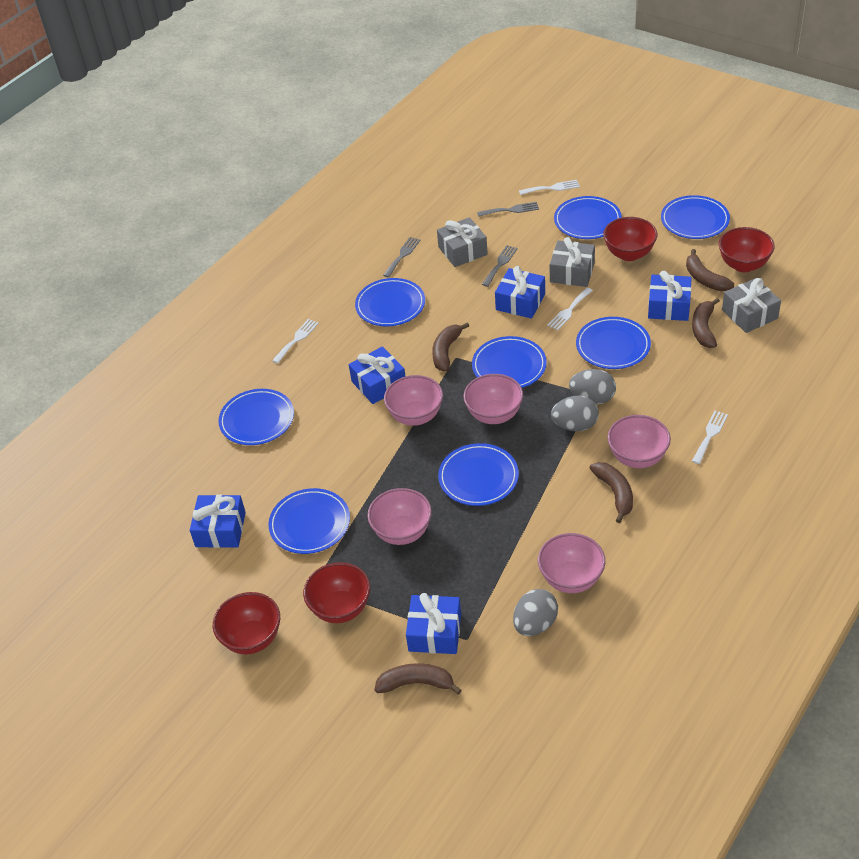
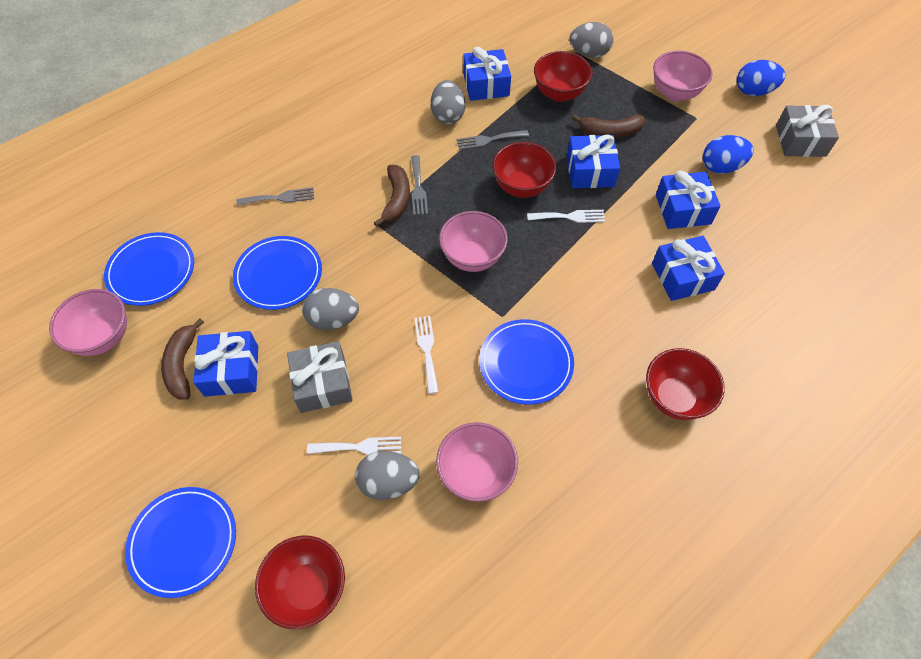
blue egg: none = 0 -> [703,135,754,174] [737,60,786,96] = 2
blue plate: [218,389,294,445] [269,488,350,554] [355,278,425,326] [438,443,519,506] [472,336,547,388] [554,196,622,239] [576,317,651,369] [661,195,730,239] = 8 -> [104,232,194,306] [125,487,236,598] [233,236,322,310] [479,319,574,405] = 4
brown banana: [374,663,462,695] [432,322,469,371] [590,462,633,523] [686,249,734,291] [692,298,720,348] = 5 -> [161,318,204,400] [374,165,410,227] [572,114,645,138] = 3
grey egg: [513,589,558,636] [551,396,599,431] [569,369,616,404] = 3 -> [302,288,359,330] [355,451,420,500] [431,80,466,124] [569,22,614,58] = 4
grey gift: [437,217,488,267] [550,237,595,287] [722,278,781,333] = 3 -> [287,341,353,413] [776,105,839,157] = 2
pink bowl: [367,488,432,545] [384,375,443,426] [463,374,523,424] [538,533,605,593] [607,415,671,468] = 5 -> [49,289,127,356] [436,422,518,502] [439,211,508,272] [653,51,713,101] = 4
white fork: [272,319,319,363] [519,180,580,195] [547,288,593,330] [692,410,728,464] = 4 -> [307,437,401,455] [414,316,438,394] [527,210,605,223] = 3

